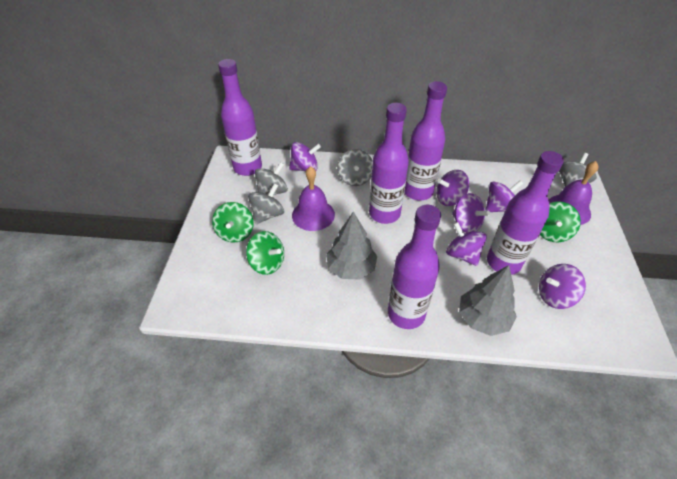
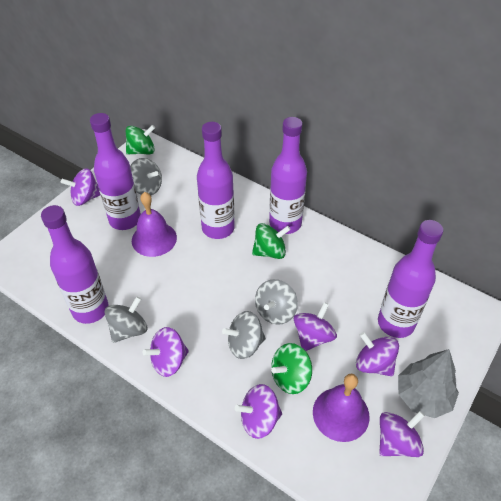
grey tree: [326,212,377,280] [459,265,517,336] = 2 -> [398,349,459,418] = 1

